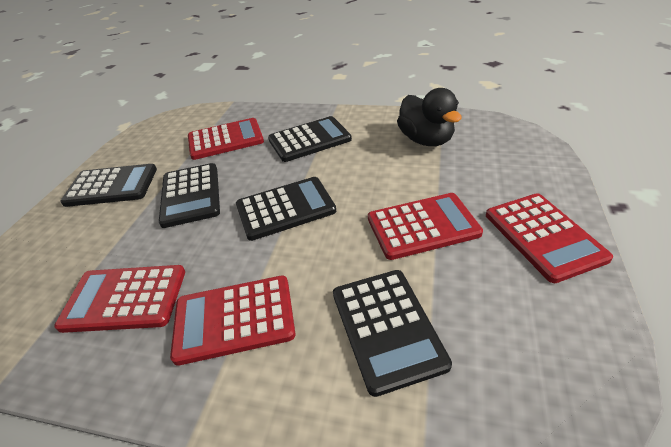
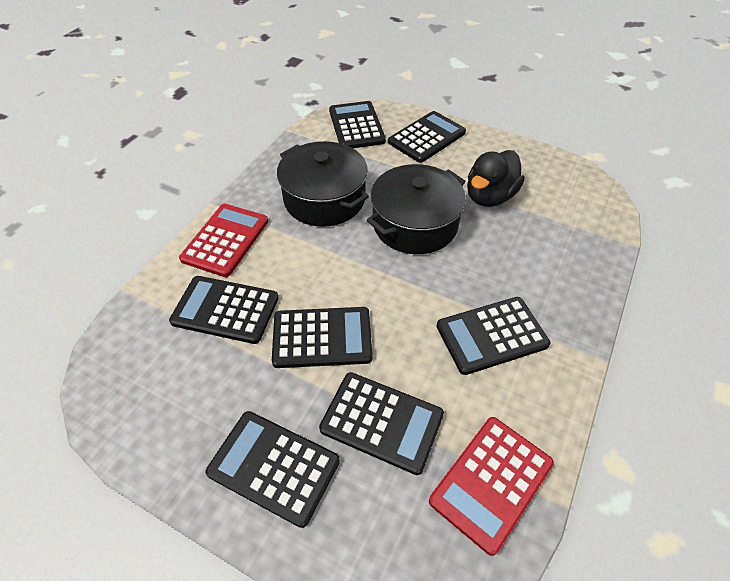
black calculator: [60,164,157,207] [159,163,220,228] [236,177,336,241] [268,116,352,162] [333,270,452,397] = 5 -> [169,276,279,344] [205,411,340,528] [272,307,372,368] [319,372,444,475] [329,101,386,148] [388,111,466,163] [437,297,550,375] = 7
black pot: none = 0 -> [277,141,369,227] [367,164,466,254] = 2
red calculator: [54,265,185,333] [170,275,295,366] [188,118,264,160] [368,193,483,260] [486,193,613,283] = 5 -> [179,204,268,277] [429,417,554,556] = 2

